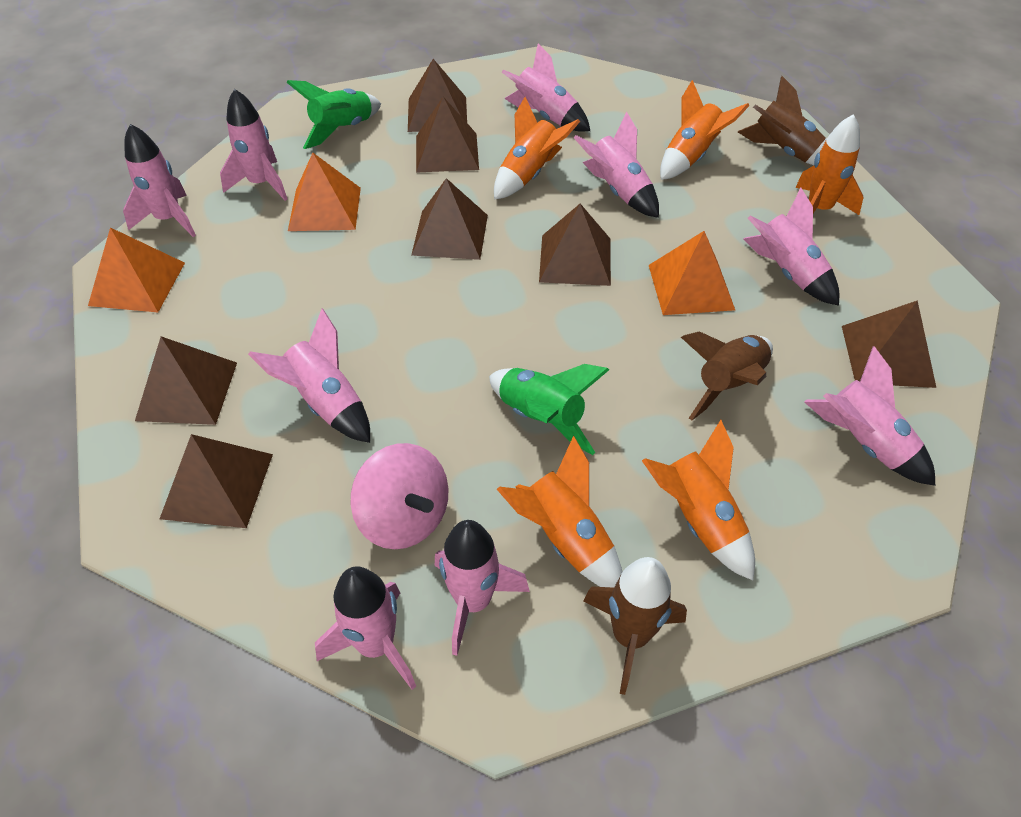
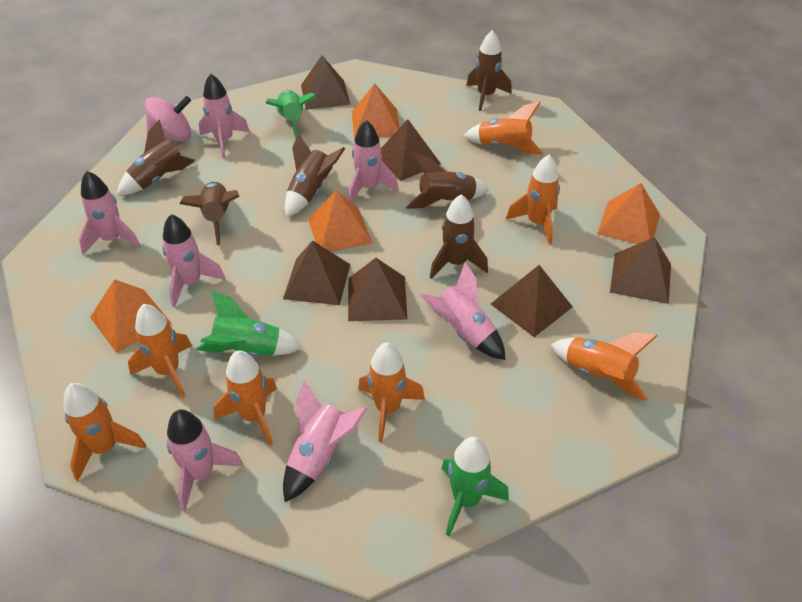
brown pyramid: [135,336,237,425] [160,434,273,528] [408,59,467,132] [411,178,488,260] [416,97,479,173] [539,204,611,286] [842,300,936,388] = 7 -> [283,240,350,305] [301,56,350,110] [348,258,407,321] [381,119,441,181] [491,265,573,337] [610,237,671,304] = 6
brown rocket: [583,557,687,695] [681,331,773,420] [738,76,826,165] = 3 -> [117,120,195,195] [180,182,240,245] [285,133,345,217] [406,153,489,209] [430,194,488,279] [466,30,512,111] = 6
green rocket: [286,80,381,149] [489,364,609,455] = 2 -> [196,290,303,356] [266,90,317,139] [441,437,509,536] = 3
orange pyramid: [88,227,185,312] [288,153,361,231] [649,231,735,315] = 3 -> [90,279,171,353] [308,190,372,252] [352,83,400,139] [597,183,660,244] = 4
orange rocket: [494,97,580,200] [497,436,623,588] [642,420,755,580] [660,80,749,180] [795,114,864,215] = 5 -> [64,383,146,481] [128,304,192,398] [214,350,277,446] [358,343,425,442] [464,102,543,154] [506,154,560,245] [551,332,657,401] = 7
pink rocket: [123,124,196,237] [220,89,287,201] [248,309,370,443] [315,566,416,690] [435,520,530,656] [502,44,590,132] [573,112,659,218] [744,188,839,306] [804,346,935,486] = 9 -> [79,171,141,255] [162,214,225,307] [167,409,243,511] [199,74,250,159] [283,379,367,502] [348,120,399,203] [420,263,505,360] = 7

